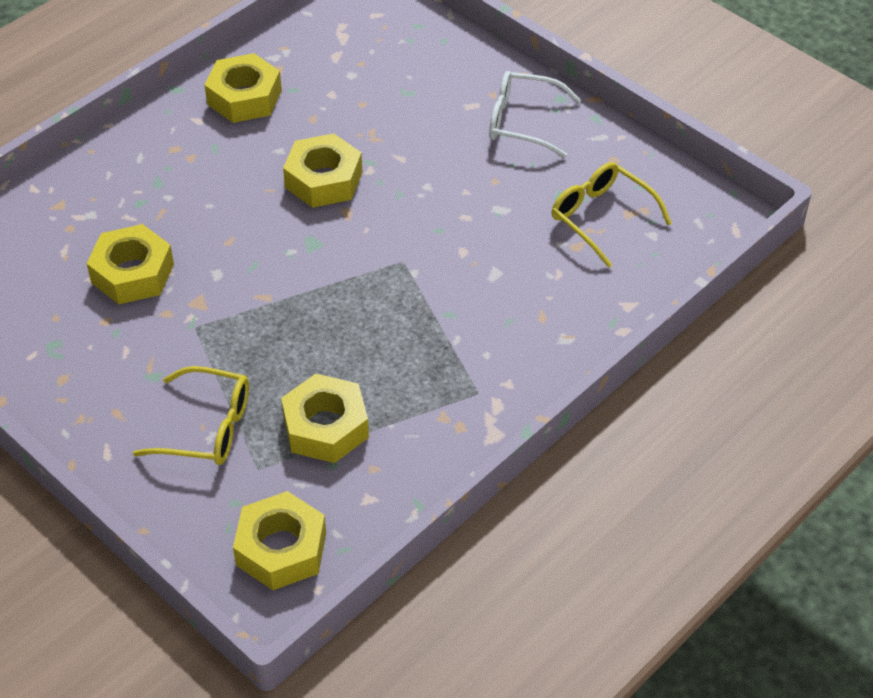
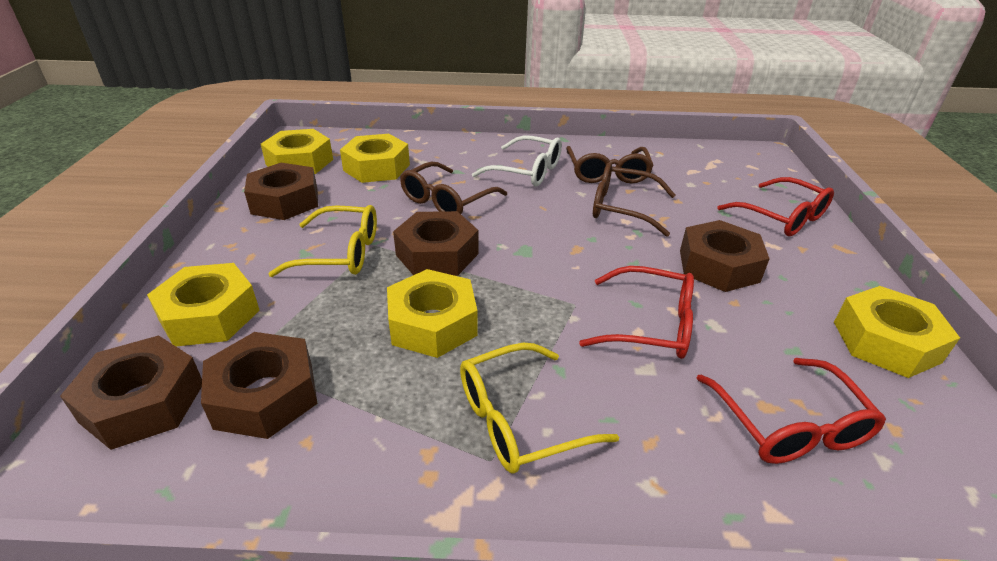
brown glasses: none = 0 -> [400,162,507,214] [566,146,654,183] [593,163,676,237] = 3
brown nut: none = 0 -> [60,335,202,450] [201,332,318,439] [244,163,318,220] [393,211,479,276] [680,220,770,292] = 5
red glasses: none = 0 -> [579,266,694,359] [697,358,886,464] [717,177,834,236] = 3

